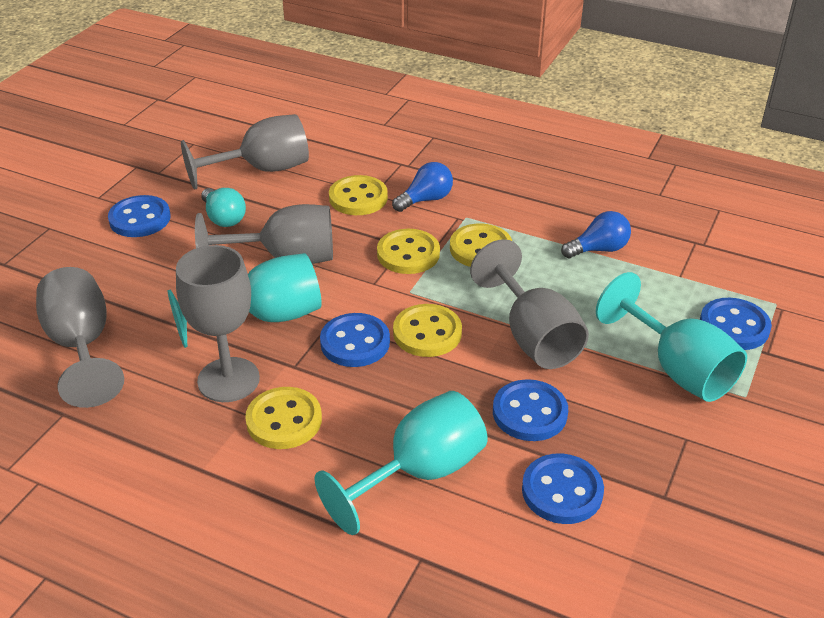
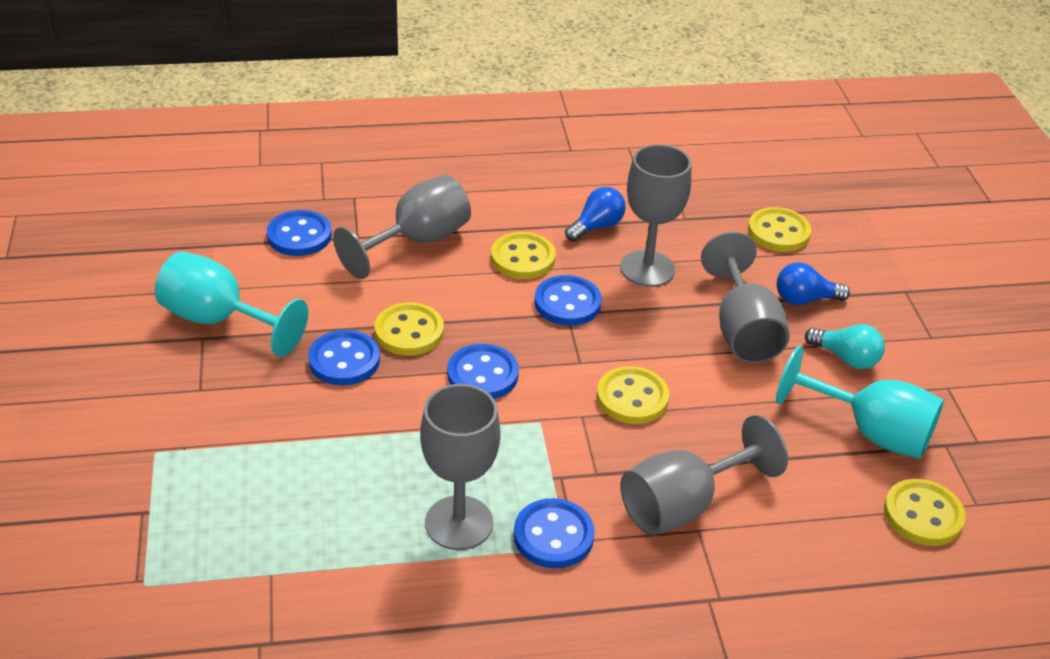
turquoise goblet: [168,253,322,348] [315,391,488,535] [596,272,747,402] = 3 -> [155,251,308,357] [776,346,944,459] = 2

